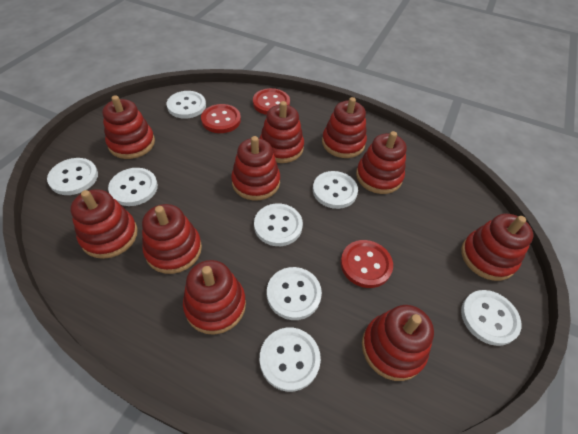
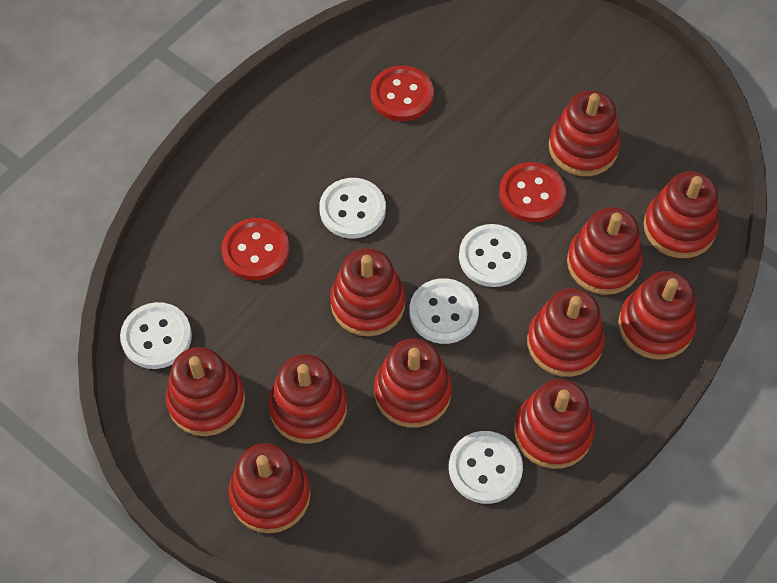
red stacking toy: [70,189,138,259] [102,95,155,159] [142,204,202,274] [183,260,246,335] [231,136,280,201] [260,101,304,163] [322,97,367,158] [356,131,407,194] [362,305,434,381] [461,213,534,281] = 10 -> [166,347,245,436] [229,443,311,533] [268,354,347,444] [330,248,406,336] [374,339,452,428] [514,379,595,469] [527,288,605,377] [549,90,620,176] [567,207,643,295] [618,271,697,359] [644,171,719,258] = 11
white button: [47,158,98,195] [108,168,158,206] [166,91,206,119] [254,204,303,246] [260,328,321,392] [267,267,322,320] [313,171,358,209] [461,290,522,346] = 8 -> [120,302,192,369] [319,178,386,239] [409,278,479,344] [449,431,523,504] [459,224,527,287] = 5

